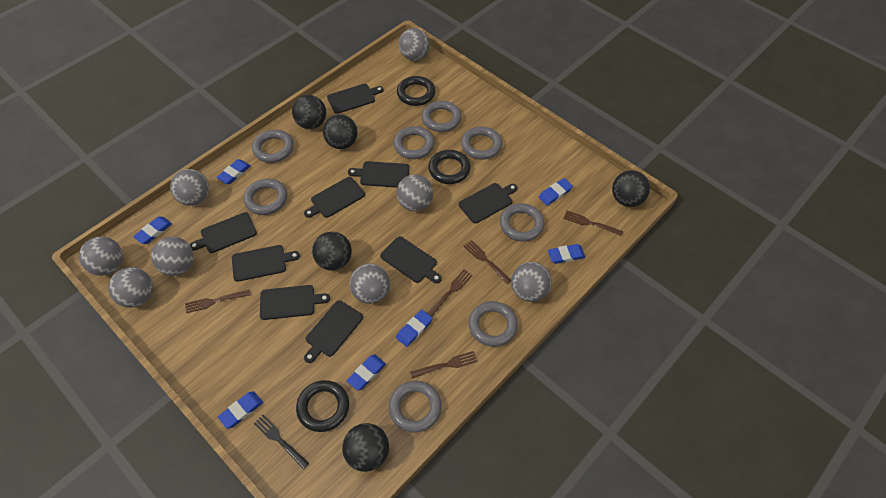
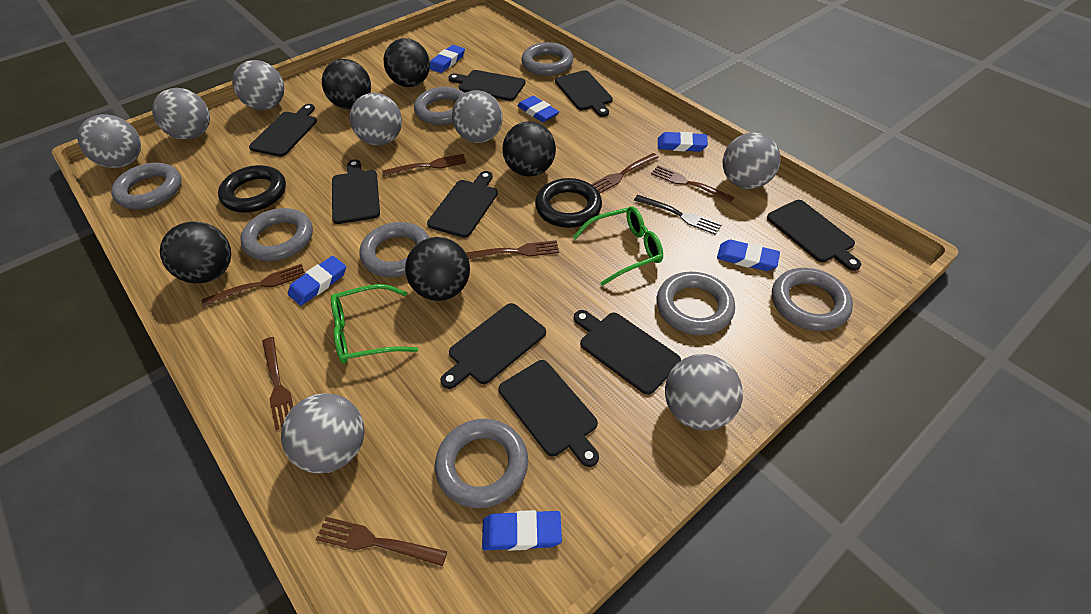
black ring: [296,380,349,432] [397,76,435,106] [428,150,471,184] = 3 -> [218,165,286,213] [535,178,602,228] = 2
blue eraser: [133,217,172,244] [216,159,251,184] [218,391,263,429] [347,354,386,391] [396,309,433,347] [539,178,573,206] [548,244,586,264] = 7 -> [288,256,346,305] [430,45,465,73] [482,510,562,551] [517,96,559,122] [658,132,708,152] [717,240,780,271] = 6
brown fork: [185,290,250,313] [410,351,477,378] [427,270,473,317] [464,240,511,284] [563,211,623,236] = 5 -> [202,264,305,307] [262,337,293,430] [316,517,447,566] [382,154,466,176] [466,240,559,259] [591,153,659,193] [651,165,734,203] = 7
green glasses: none = 0 -> [331,284,418,364] [573,206,663,286] = 2

